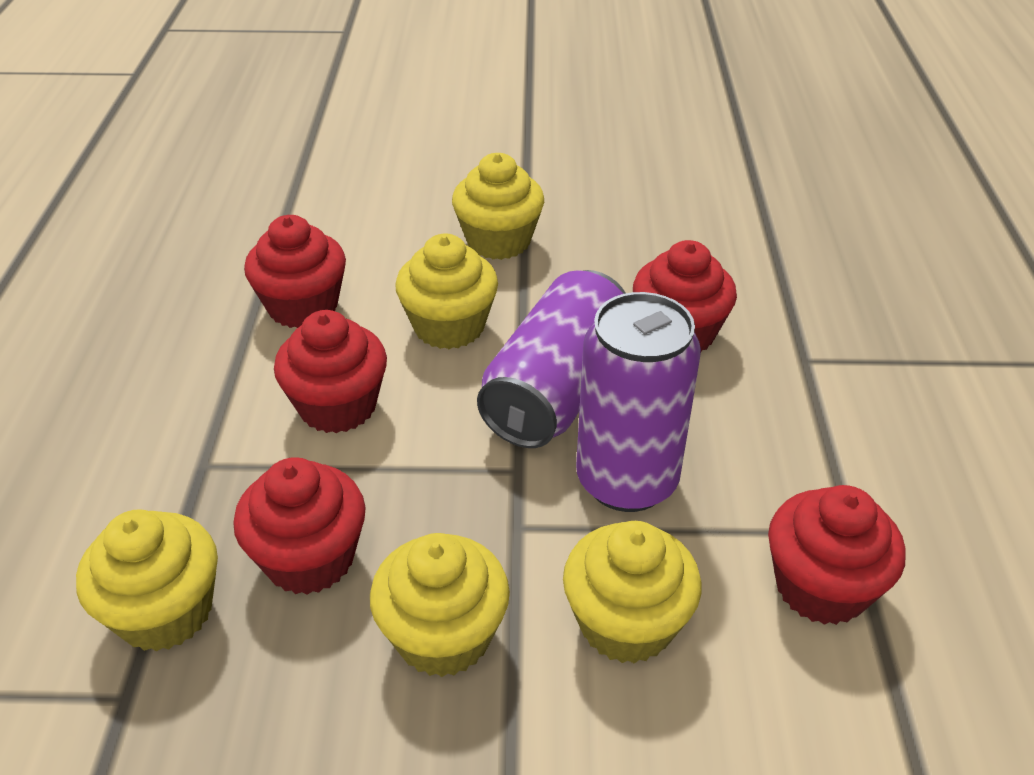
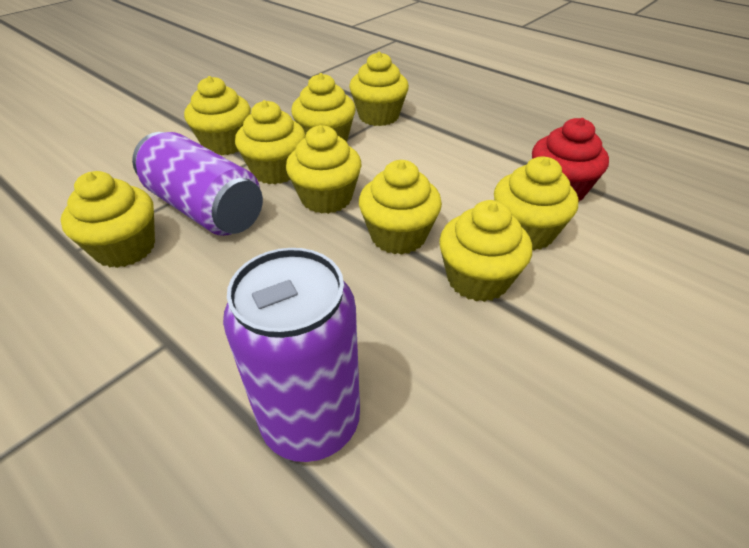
red cupcake: [233,457,366,595] [244,215,346,328] [274,310,387,433] [633,240,737,351] [768,485,906,625] = 5 -> [532,118,609,202] = 1
yellow cupcake: [76,509,218,652] [370,533,510,677] [395,233,498,349] [452,153,544,260] [563,521,701,664] = 5 -> [61,171,155,268] [184,76,251,155] [235,100,306,184] [286,125,362,214] [291,73,356,142] [349,52,409,126] [359,160,442,255] [439,200,532,302] [494,156,578,251] = 9

